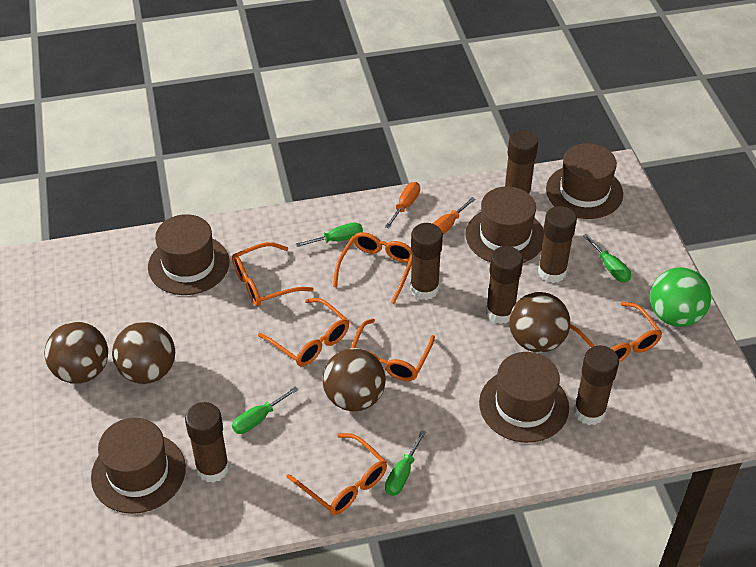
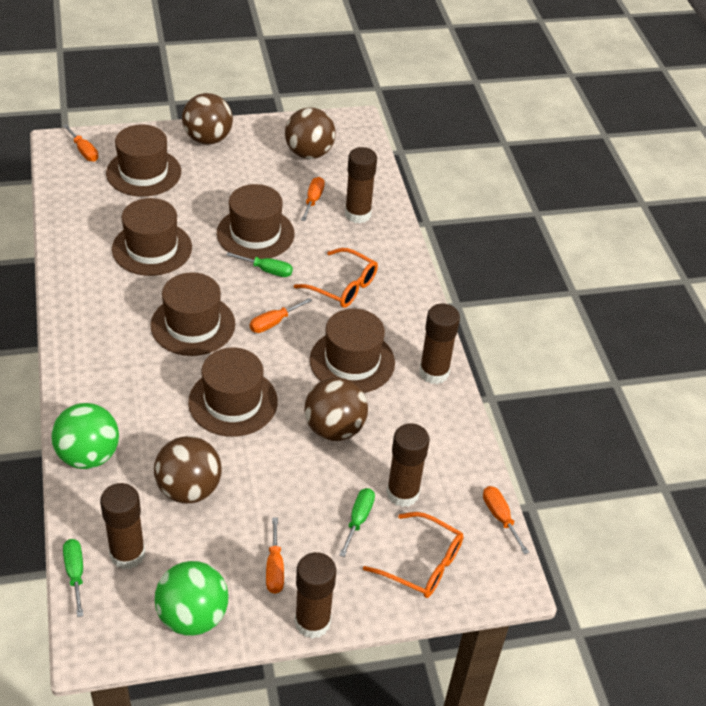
brown glue stick: [185,402,229,483] [410,223,443,300] [486,246,523,324] [504,130,538,195] [538,206,577,283] [574,345,619,425] = 6 -> [100,483,145,569] [295,552,336,639] [345,147,377,223] [387,423,430,507] [419,304,460,384] = 5
brown hat: [91,418,186,514] [148,214,229,295] [466,186,544,263] [479,352,569,443] [546,143,623,219] = 5 -> [106,125,181,197] [112,198,192,276] [150,272,235,356] [188,347,278,437] [217,184,294,260] [310,309,395,393] = 6
green ball: [650,267,711,327] = 1 -> [51,403,119,469] [155,561,229,636] = 2
green screwdriver: [232,387,298,434] [296,222,363,247] [385,430,426,496] [583,234,631,282] = 4 -> [63,539,83,617] [226,252,293,277] [339,488,375,557] = 3
orange glasses: [232,242,313,306] [258,298,349,366] [287,433,387,515] [333,232,412,304] [350,319,435,381] [570,302,662,362] = 6 -> [294,248,378,308] [363,512,464,598] = 2
orange screwdriver: [385,182,420,228] [432,197,476,235] = 2 -> [63,124,98,162] [250,298,312,333] [266,518,284,594] [301,177,325,221] [483,486,529,554] = 5

